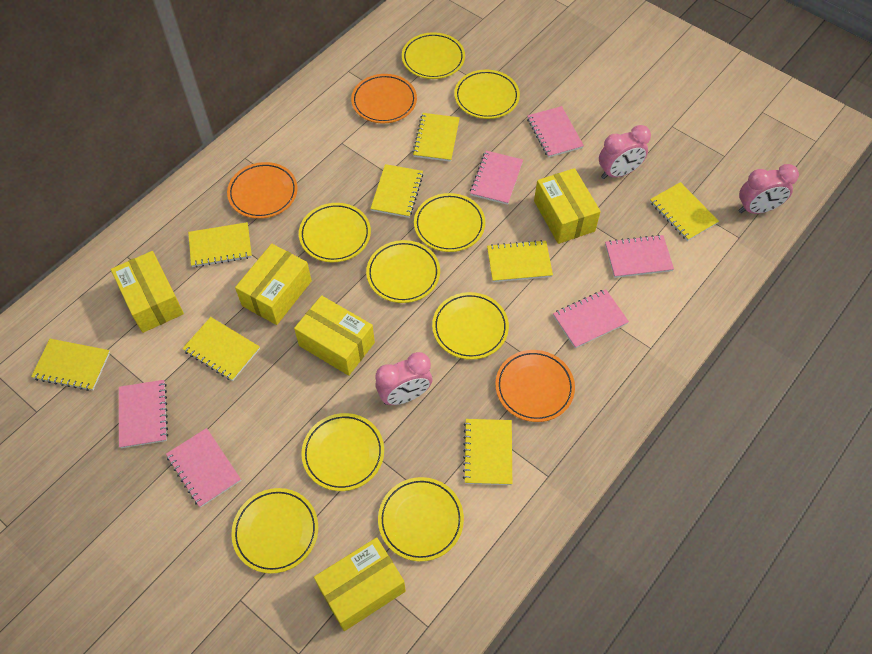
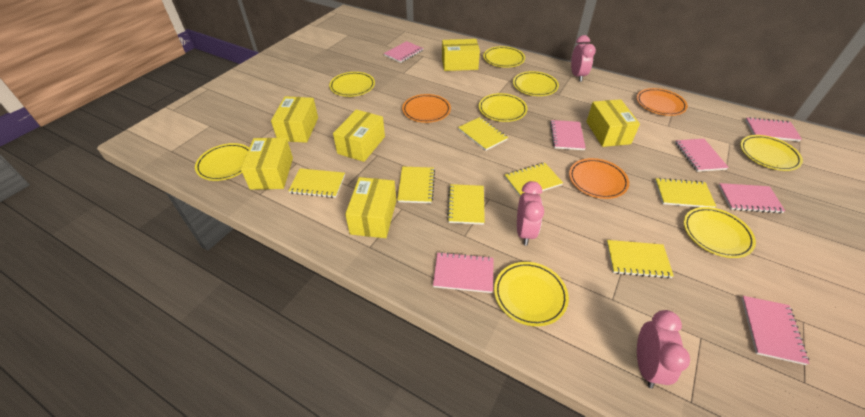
pink notebook: [119,380,168,448] [166,428,241,508] [470,151,523,205] [527,106,584,158] [553,289,629,348] [605,235,674,278] = 6 -> [384,41,423,63] [433,252,494,293] [550,120,586,150] [675,139,729,172] [718,183,785,214] [741,296,810,365] [745,117,802,142] = 7
yellow box: [111,251,184,333] [235,244,312,325] [294,295,375,376] [314,537,406,631] [534,168,601,244] = 5 -> [241,138,293,190] [271,96,318,143] [333,109,385,162] [345,177,396,238] [442,39,480,71] [586,99,640,147] = 6
yellow notebook: [31,339,110,391] [182,317,260,381] [188,222,252,267] [370,164,423,218] [412,113,460,162] [463,419,512,485] [487,240,553,282] [650,182,719,241] = 8 -> [288,168,345,198] [397,167,435,203] [447,184,485,225] [458,117,508,151] [505,163,563,196] [606,240,674,279] [655,178,716,208] = 7
yellow plate: [231,488,318,574] [299,203,371,262] [301,413,384,491] [366,240,440,303] [378,477,464,562] [402,32,465,79] [414,193,485,252] [432,292,509,360] [454,70,520,119] = 9 -> [195,143,249,181] [329,72,375,97] [479,93,528,122] [483,46,525,68] [494,262,569,326] [513,71,559,96] [684,207,756,258] [740,135,803,171] = 8

